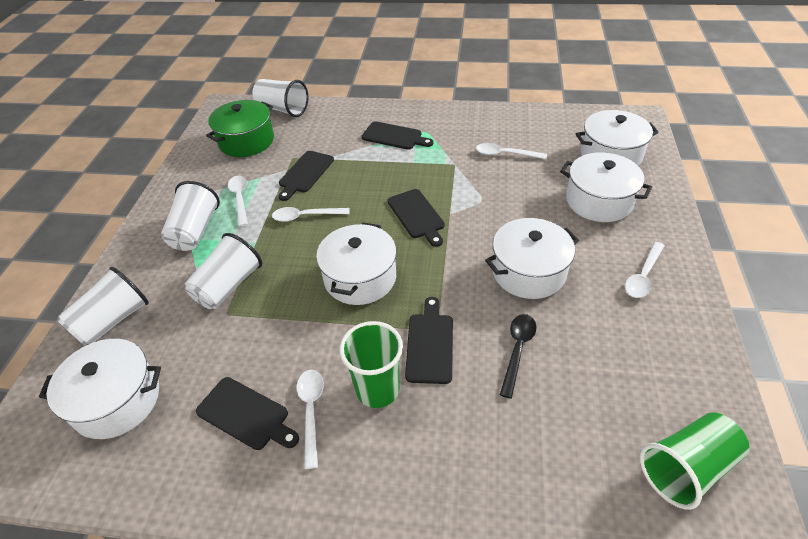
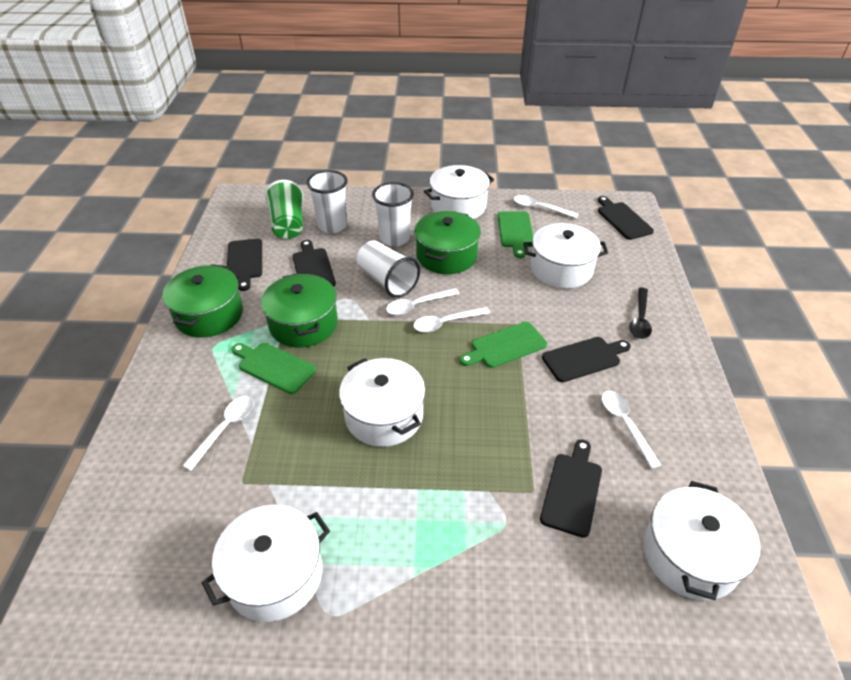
green cup: [339,321,403,408] [639,412,750,510] = 2 -> [264,180,304,239] = 1
green cutting board: none = 0 -> [231,343,316,394] [460,322,547,368] [498,211,533,258] = 3
green pot: [206,100,274,157] = 1 -> [163,264,243,338] [261,273,338,348] [414,211,481,274] = 3
white cup: [58,267,149,346] [161,181,220,251] [185,233,262,309] [252,79,308,117] = 4 -> [307,170,348,233] [357,241,420,298] [372,182,414,247] = 3

